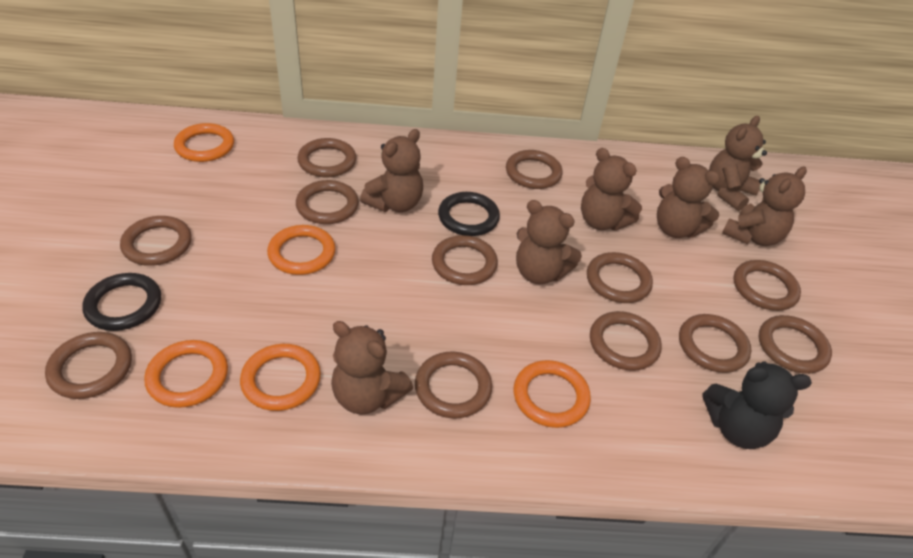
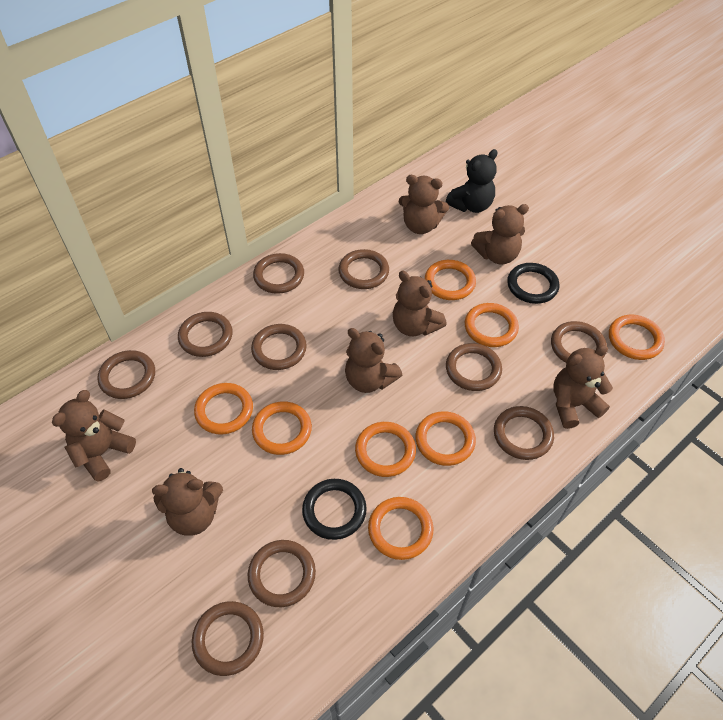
brown ring: [45,332,132,399] [120,216,192,266] [296,180,359,224] [297,138,356,178] [415,351,492,419] [432,235,498,285] [506,150,563,189] [587,252,653,303] [590,311,662,371] [679,314,751,373] [733,260,801,311] [759,315,832,374] = 12 -> [97,350,155,399] [178,312,233,357] [192,601,264,676] [248,540,316,607] [251,324,307,370] [253,253,304,294] [339,249,389,289] [446,343,502,391] [494,406,554,460] [551,321,607,363] = 10
orange ring: [144,340,228,408] [174,123,234,162] [240,344,321,411] [267,225,336,275] [513,360,591,428] = 5 -> [194,383,253,435] [252,401,312,455] [355,422,416,477] [368,497,433,560] [415,411,476,466] [425,260,476,300] [465,303,519,347] [609,315,665,360] = 8

